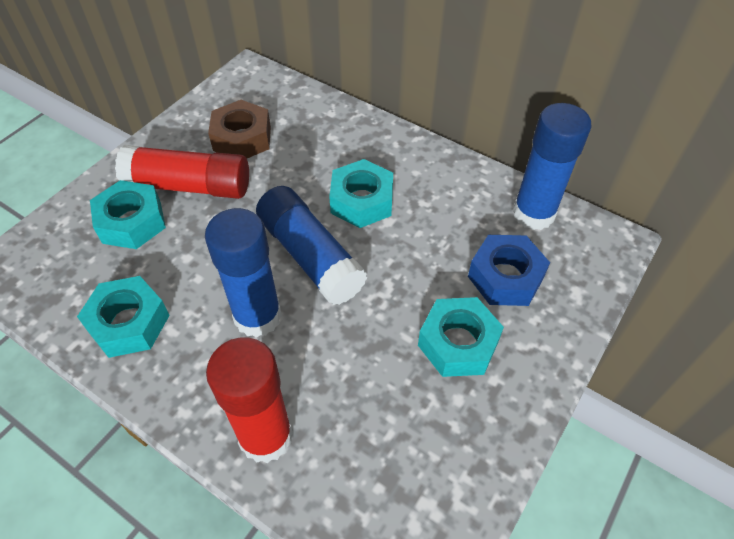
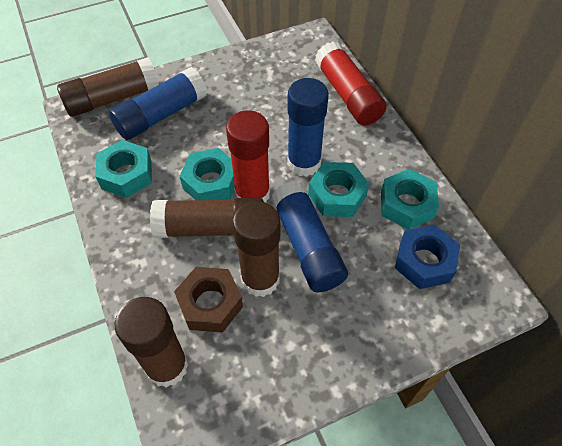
brown glue stick: none = 0 -> [57,57,159,117] [115,297,188,388] [150,198,264,238] [232,201,280,297] = 4

